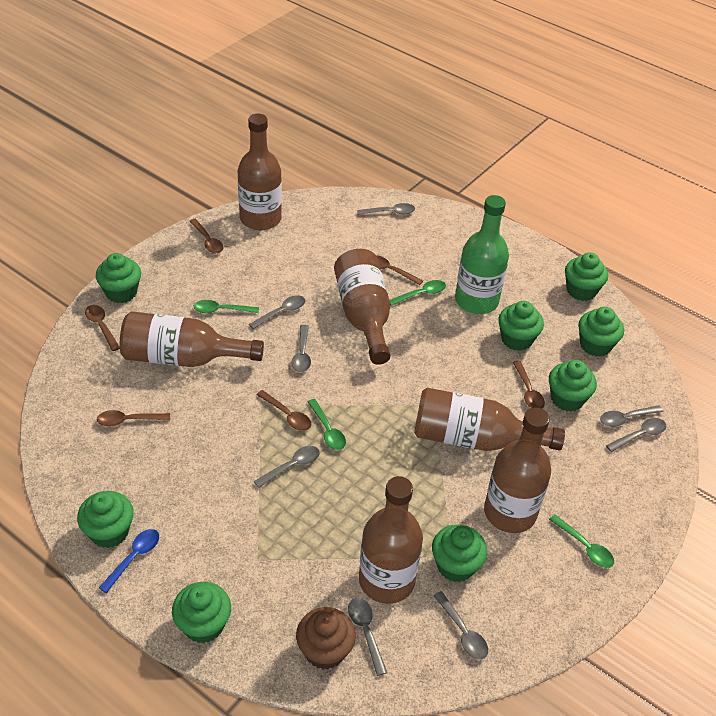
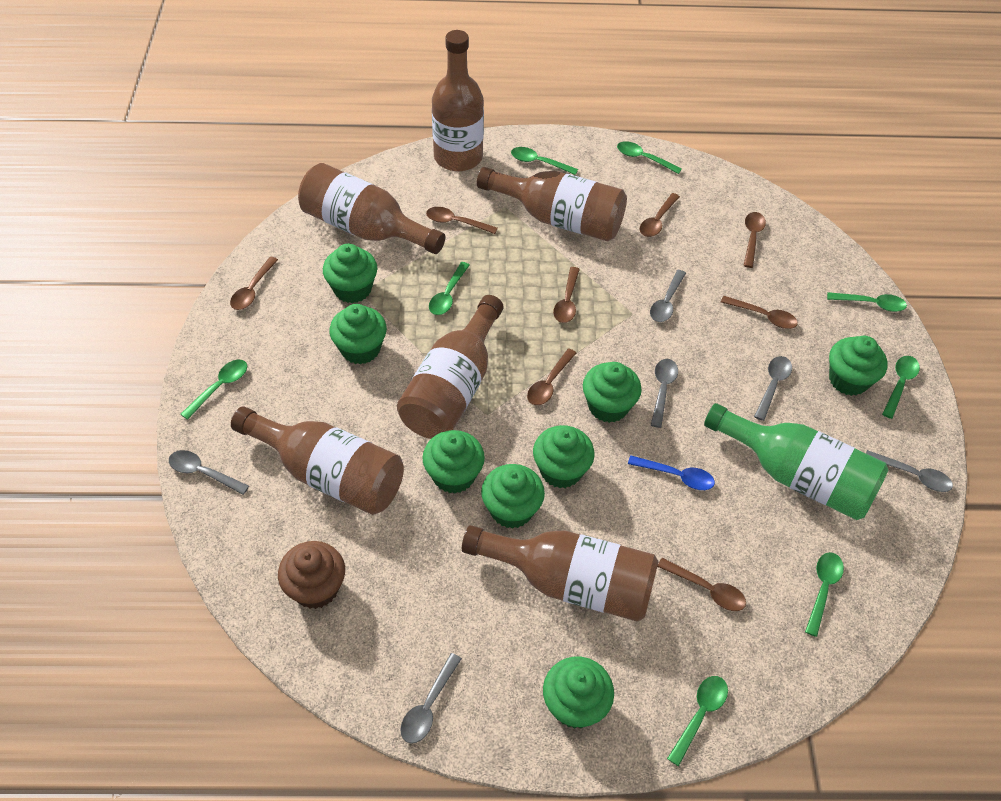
brown spoon: [85,305,120,351] [97,410,170,426] [189,219,224,253] [256,390,311,431] [376,255,423,285] [513,360,545,409] = 6 -> [230,257,278,310] [426,207,498,234] [527,348,576,405] [553,267,580,323] [640,193,680,237] [657,558,746,611] [721,296,798,329] [743,212,766,268] = 8
green spoon: [194,300,259,313] [308,399,346,450] [389,280,446,306] [549,514,614,568] = 4 -> [180,360,247,420] [429,262,470,315] [511,147,578,175] [617,141,682,174] [667,676,728,766] [805,552,844,637] [827,292,907,312] [882,356,920,419] = 8
grey spoon: [249,295,305,329] [254,446,320,488] [292,325,311,372] [348,598,387,676] [357,203,415,215] [433,591,488,660] [600,405,663,427] [606,418,666,452] = 8 -> [169,450,249,495] [400,653,462,743] [650,270,686,322] [651,359,678,428] [754,356,792,421] [866,450,953,492] = 6

